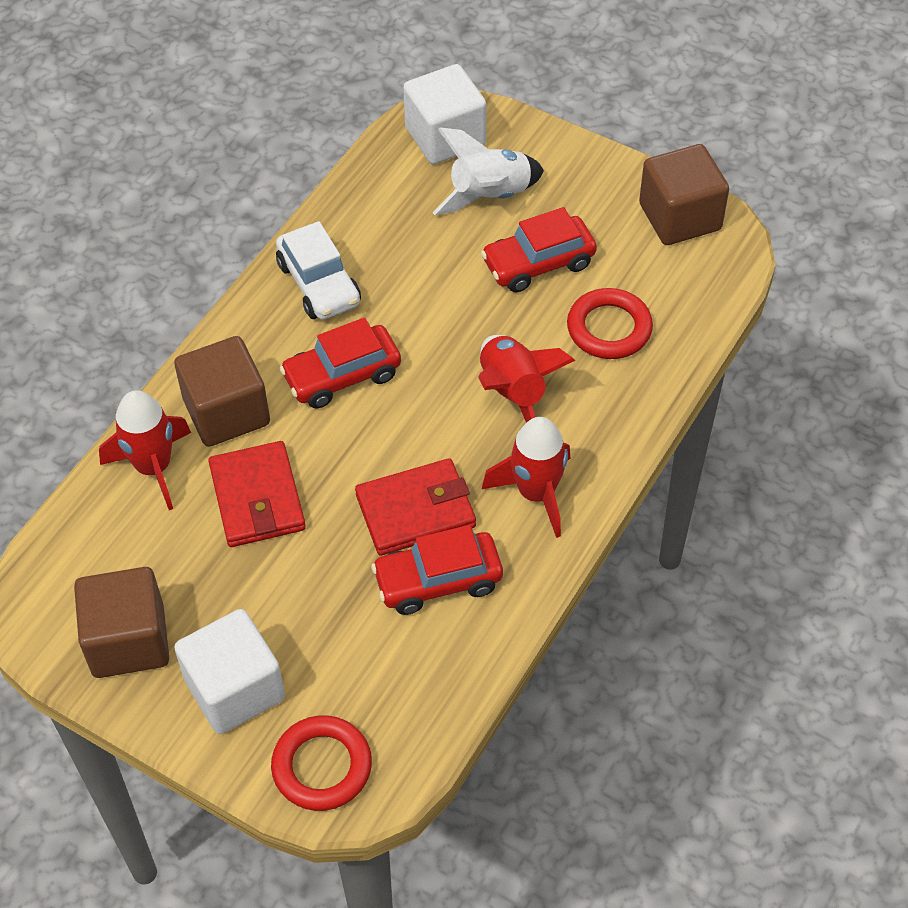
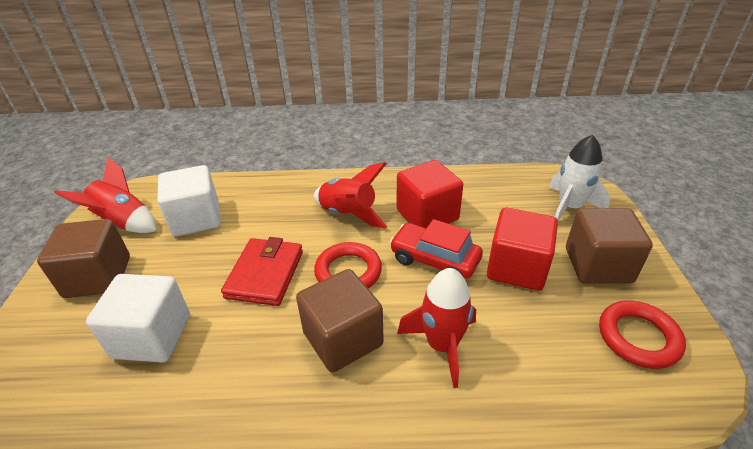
red car: [280,318,401,408] [371,525,503,615] [481,207,597,292] = 3 -> [390,219,483,279] = 1
red cube: none = 0 -> [397,160,463,228] [487,207,558,291] = 2
red wallet: [208,441,306,547] [355,458,476,555] = 2 -> [221,237,303,306] = 1
white car: [276,221,361,320] = 1 -> none = 0

